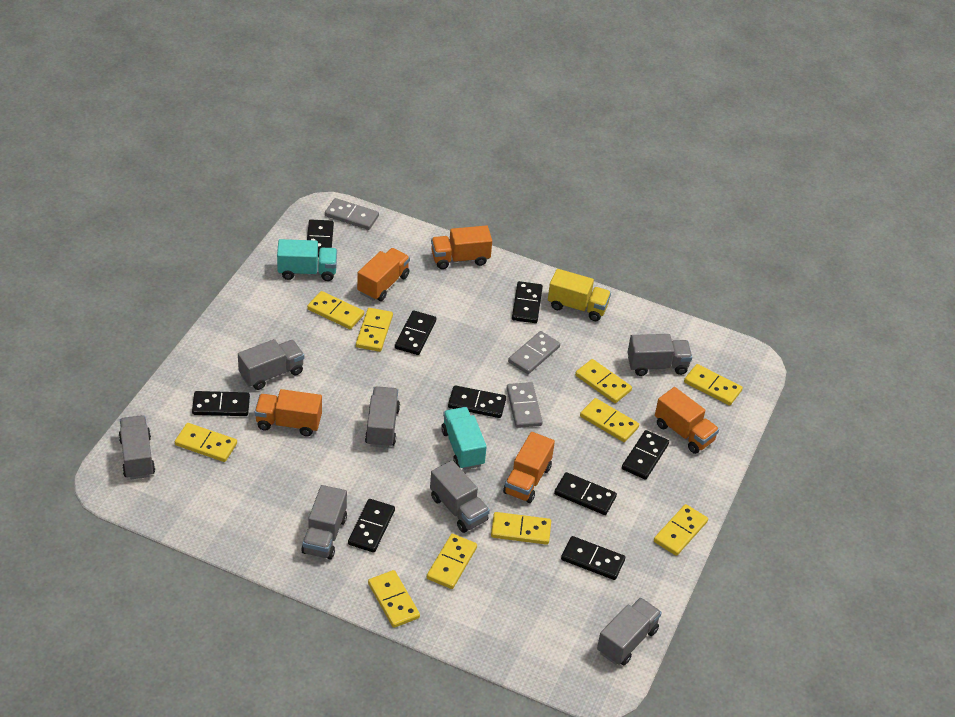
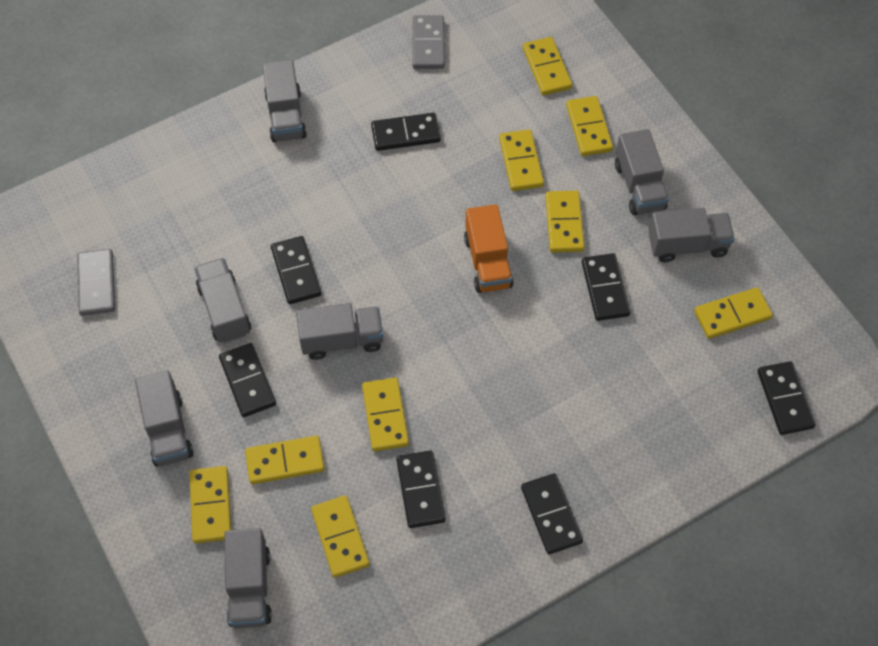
black domino: [192,391,250,416] [307,220,334,258] [348,499,395,553] [395,310,436,355] [448,385,506,418] [512,281,543,323] [554,472,617,515] [561,536,625,580] [622,430,669,480] = 9 -> [219,343,276,417] [271,236,322,304] [371,113,441,151] [396,451,446,528] [521,473,583,554] [582,253,630,321] [757,361,816,435] = 7
grey domino: [325,198,379,230] [507,382,543,428] [508,331,560,374] = 3 -> [77,249,115,316] [413,15,445,69] = 2
orange truck: [255,389,322,436] [357,248,410,301] [431,225,492,269] [503,432,555,503] [655,387,719,454] = 5 -> [464,204,513,293] = 1
turquoise truck: [277,239,337,281] [441,407,487,470] = 2 -> none = 0
yellow domino: [175,423,237,462] [307,291,364,329] [356,308,393,352] [368,570,420,628] [427,534,477,589] [491,512,551,545] [575,359,632,403] [580,398,639,442] [654,504,708,556] [684,364,743,406] = 10 -> [190,466,231,543] [245,436,325,484] [311,495,370,578] [362,378,409,451] [499,130,544,191] [523,37,572,95] [545,191,585,253] [566,96,613,156] [694,287,773,339] = 9
yellow truck: [548,269,611,321] = 1 -> none = 0

